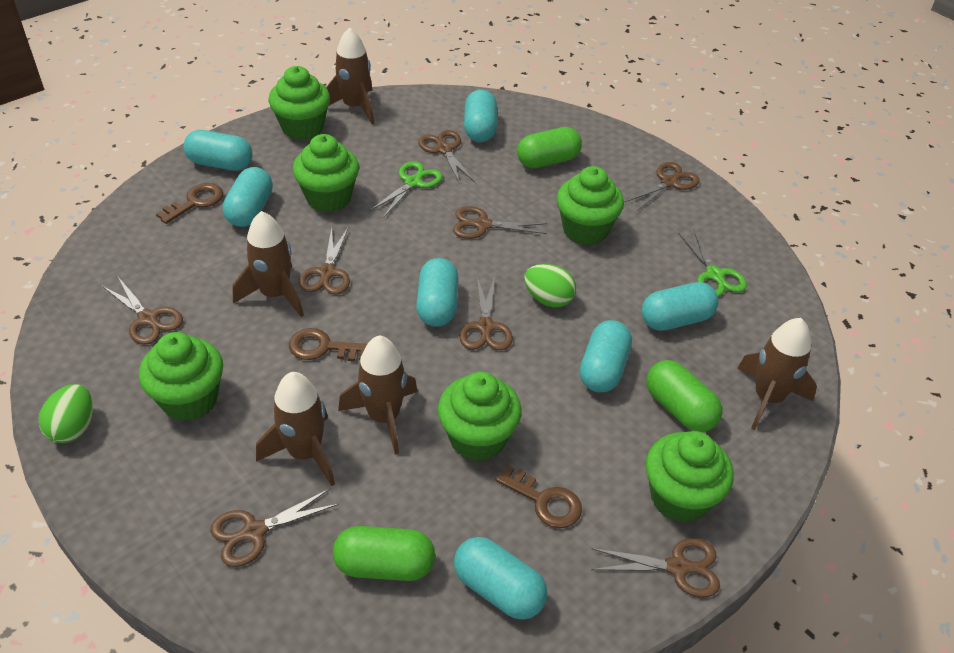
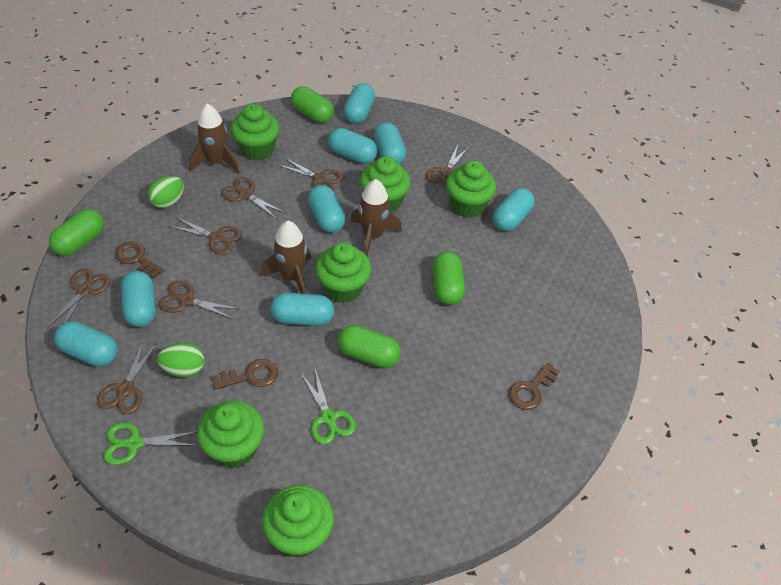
brown rocket: [232,211,304,317] [256,372,335,486] [326,27,374,124] [338,335,418,455] [737,318,817,430] = 5 -> [189,104,240,174] [260,221,312,294] [351,179,402,256] = 3
brown scissors: [101,277,183,345] [210,489,339,567] [299,227,350,295] [418,130,475,184] [453,206,547,239] [459,276,513,350] [591,538,720,597] [624,162,700,211] = 8 -> [46,268,111,329] [97,340,157,414] [159,281,239,319] [168,217,242,255] [221,177,286,219] [278,157,344,191] [426,145,469,188] = 7
green capsule: [333,526,435,581] [517,127,582,168] [646,360,722,432] = 3 -> [49,209,104,256] [291,86,334,123] [338,325,401,368] [433,252,465,305] = 4
turquoise capsule: [184,130,253,171] [223,167,273,227] [416,258,459,327] [454,537,547,620] [464,89,497,142] [580,320,632,392] [641,282,719,331] = 7 -> [54,321,118,367] [121,271,156,327] [271,293,334,326] [308,185,346,233] [328,128,377,164] [344,83,375,124] [374,122,406,164] [493,188,535,231] = 8

